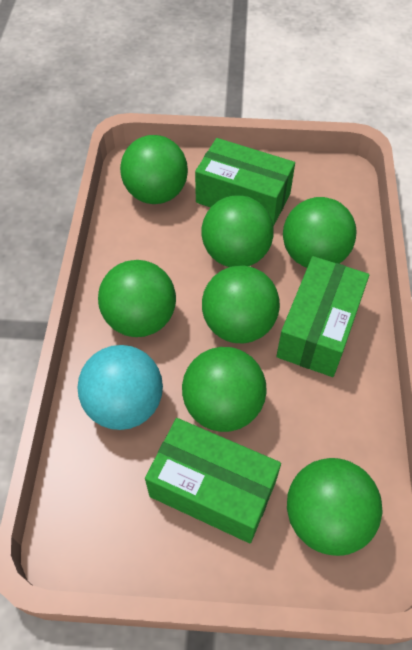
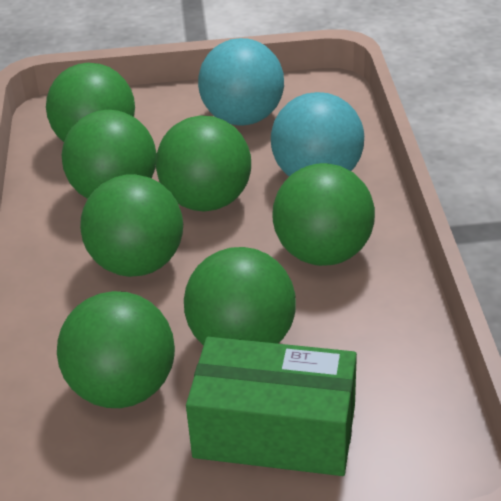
green box: [145,418,281,543] [195,138,295,227] [276,256,369,377] = 3 -> [186,337,357,476] = 1
turquoise ball: [77,345,163,430] = 1 -> [198,38,284,126] [271,92,364,176] = 2

